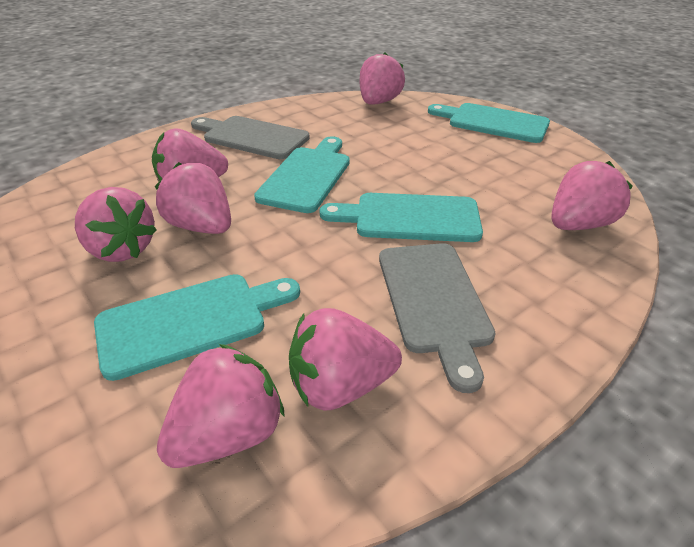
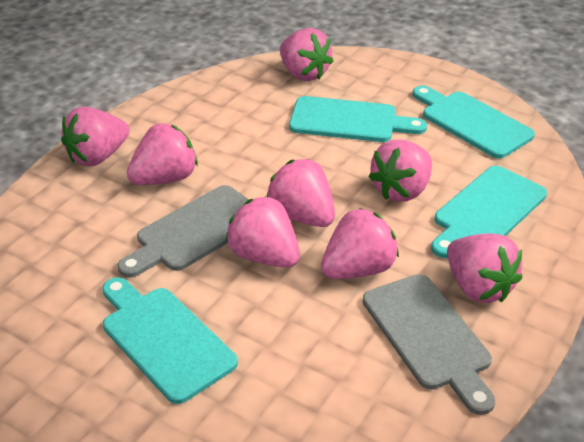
pink strawberry: [75,187,157,262] [152,128,228,182] [155,162,231,234] [157,344,285,468] [289,308,402,410] [360,53,405,105] [551,161,633,230] = 7 -> [61,107,130,166] [127,123,198,185] [225,196,300,268] [267,159,335,227] [280,28,334,81] [321,208,399,279] [368,139,432,202] [447,233,522,303] = 8

